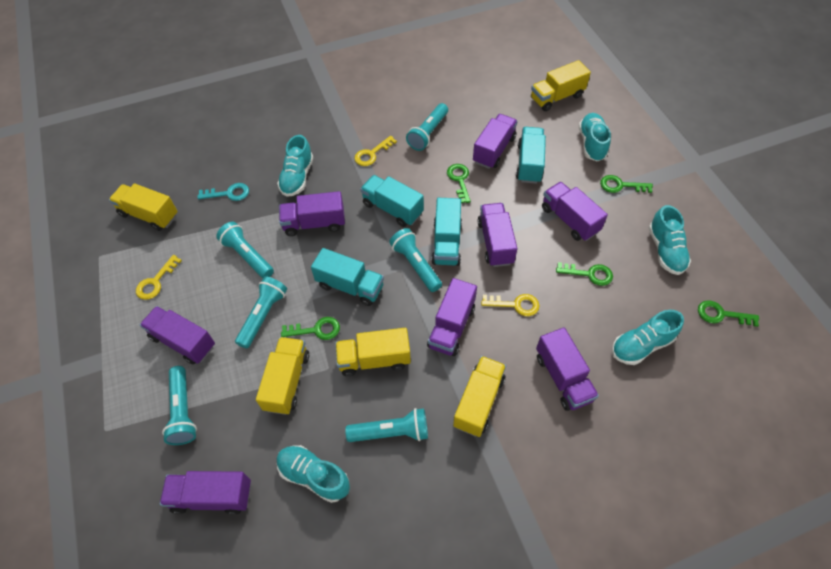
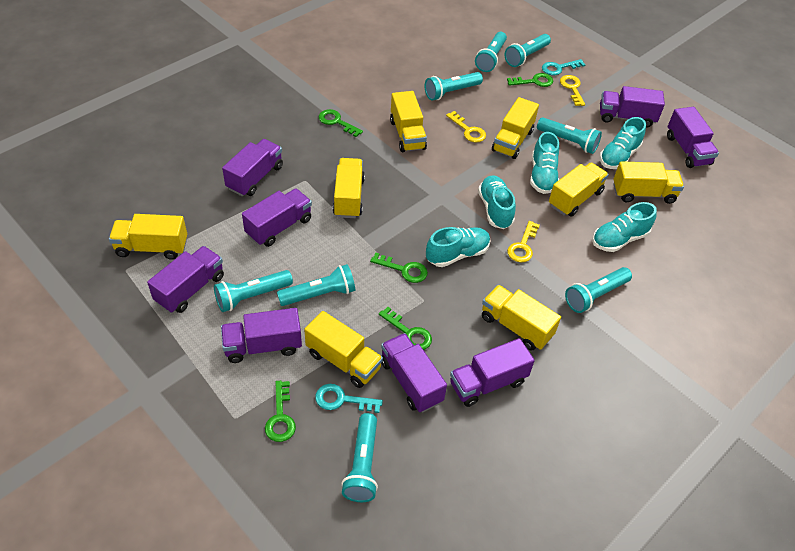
turquoise flashlight: [162,366,197,445] [216,222,274,278] [235,277,287,349] [345,408,428,442] [389,228,442,292] [406,103,448,151] = 6 -> [214,270,293,312] [277,264,355,306] [341,413,378,502] [425,72,483,101] [475,32,507,72] [504,34,551,67] [537,117,602,154] [565,267,632,313] = 8
turquoise key: [198,183,249,201] = 1 -> [315,384,383,413] [542,59,585,75] = 2
turquoise truck: [311,248,384,306] [360,175,424,227] [432,198,462,266] [516,127,546,184] = 4 -> none = 0
yellow truck: [109,183,178,231] [256,337,309,415] [335,328,411,376] [453,356,506,437] [531,60,591,111] = 5 -> [109,214,187,260] [304,311,383,388] [333,158,365,218] [390,91,427,152] [482,285,561,351] [492,97,539,159] [549,162,609,217] [613,161,684,204] = 8

